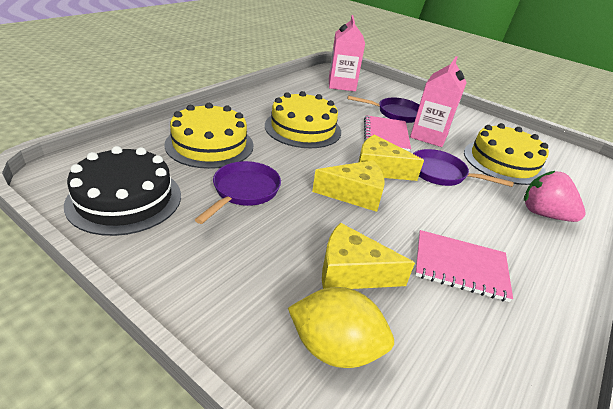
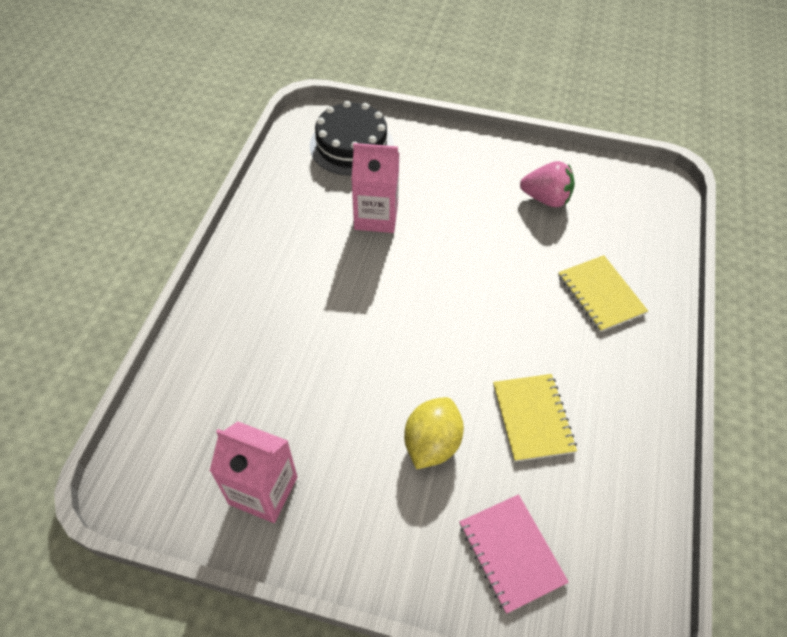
pink notebook: [364,115,411,152] [415,230,513,302] = 2 -> [459,494,569,614] = 1
purple pan: [195,161,281,224] [348,96,419,123] [413,149,514,187] = 3 -> none = 0
yellow cake: [165,103,254,169] [265,91,341,148] [464,123,549,185] = 3 -> none = 0
yellow cheese: [312,160,385,212] [322,223,415,289] [358,134,424,181] = 3 -> none = 0
yellow notebook: none = 0 -> [493,374,577,462] [558,255,648,332] = 2

